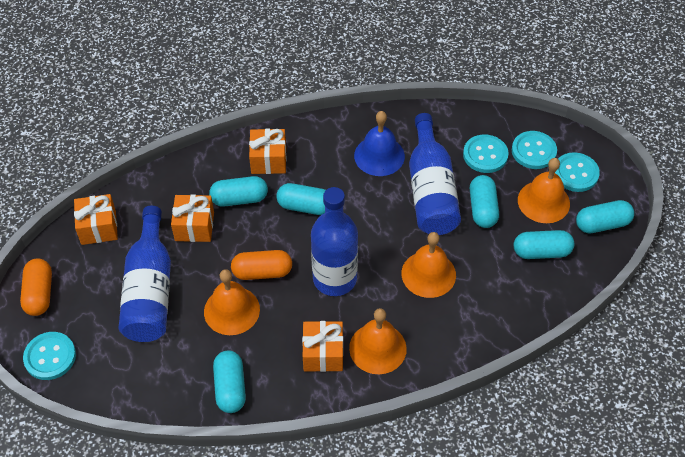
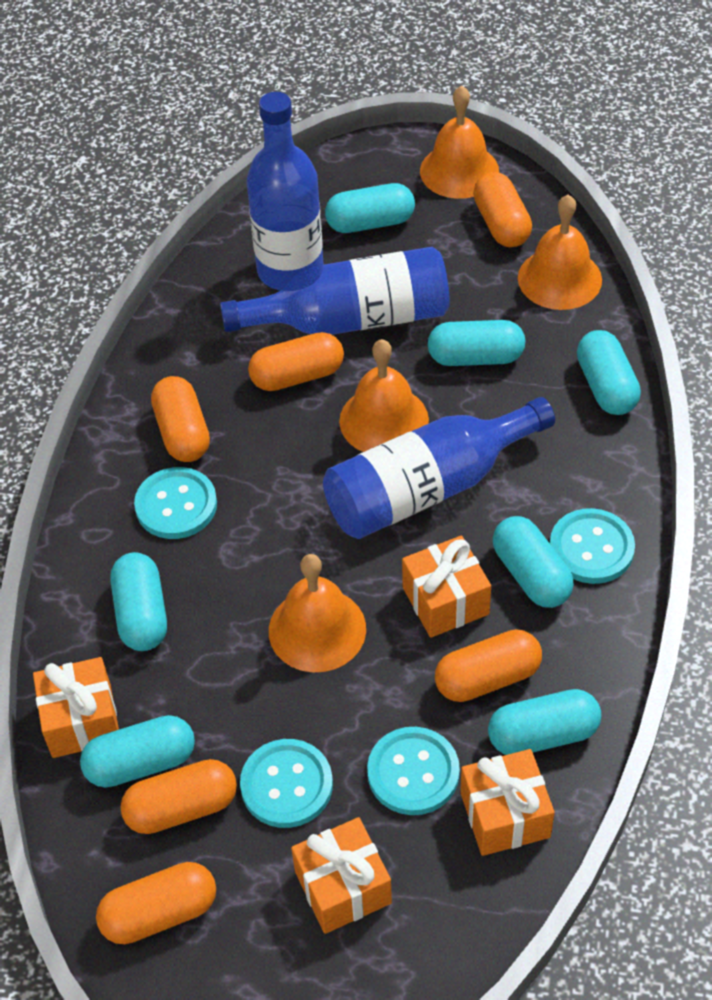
blue bell: [354,111,405,176] = 1 -> none = 0
orange capsule: [20,259,52,316] [231,250,292,280] = 2 -> [96,862,216,944] [120,759,237,834] [151,376,210,462] [248,332,344,391] [435,629,542,702] [473,172,532,247] = 6
turquoise capsule: [209,176,268,207] [213,351,246,413] [276,183,326,215] [470,175,499,228] [514,230,574,259] [576,200,634,233] = 6 -> [80,715,195,787] [110,552,167,651] [325,183,415,233] [428,320,526,366] [488,689,601,755] [493,516,574,608] [577,330,641,415] = 7

